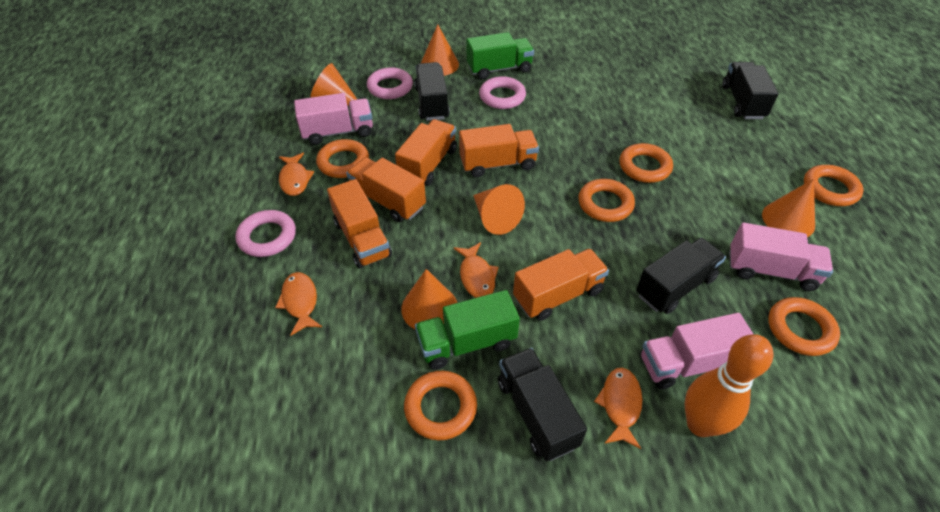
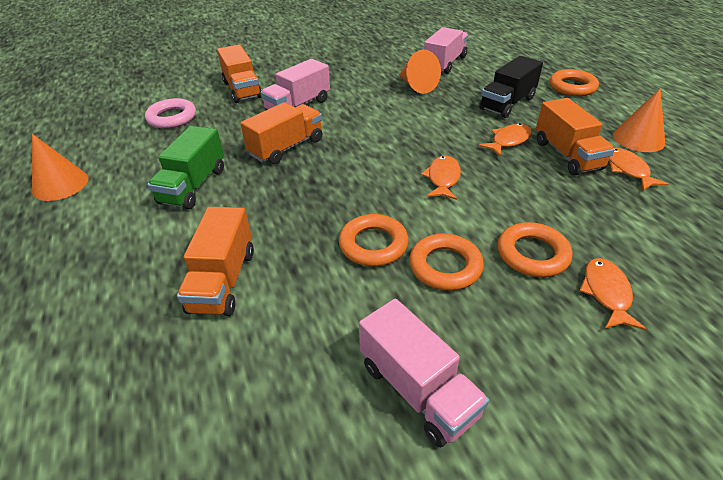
black truck: [414,62,450,121] [498,348,587,462] [636,238,726,314] [722,62,779,119] = 4 -> [479,56,543,118] = 1
green truck: [415,290,520,370] [467,32,534,79] = 2 -> [147,126,224,209] = 1
orange bowling pin: [685,334,773,437] = 1 -> none = 0
orange cone: [310,63,357,106] [401,269,457,329] [421,24,459,76] [473,184,525,235] [762,179,815,237] = 5 -> [32,134,89,201] [399,50,441,94] [613,88,665,152] = 3
orange ring: [316,139,369,178] [404,371,477,440] [578,179,635,222] [619,143,673,183] [768,297,840,356] [804,165,863,206] = 6 -> [339,214,409,266] [409,233,484,291] [498,222,572,277] [550,69,599,96] = 4
orange truck: [327,179,392,268] [346,157,426,222] [395,119,457,186] [459,124,539,177] [513,249,609,321] = 5 -> [177,207,254,316] [217,44,262,103] [240,102,322,164] [536,98,615,175] = 4
pink ring: [235,210,296,257] [367,67,413,99] [479,76,526,109] = 3 -> [145,98,196,129] = 1

